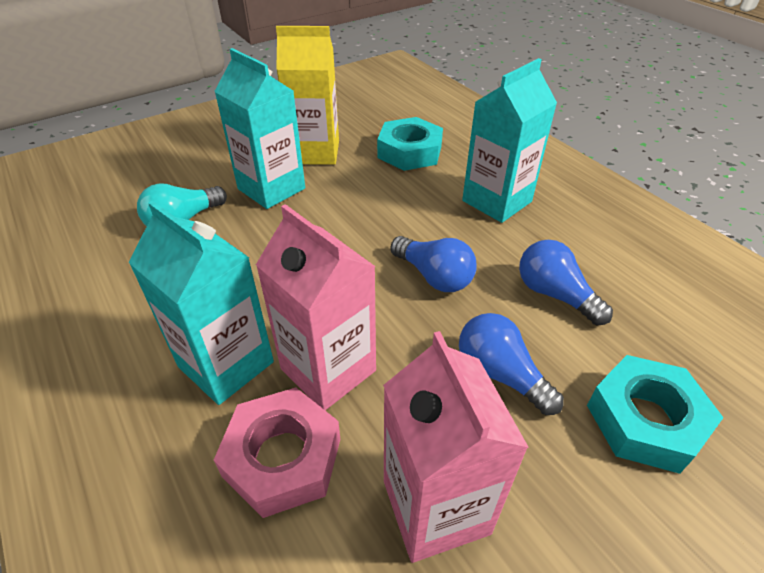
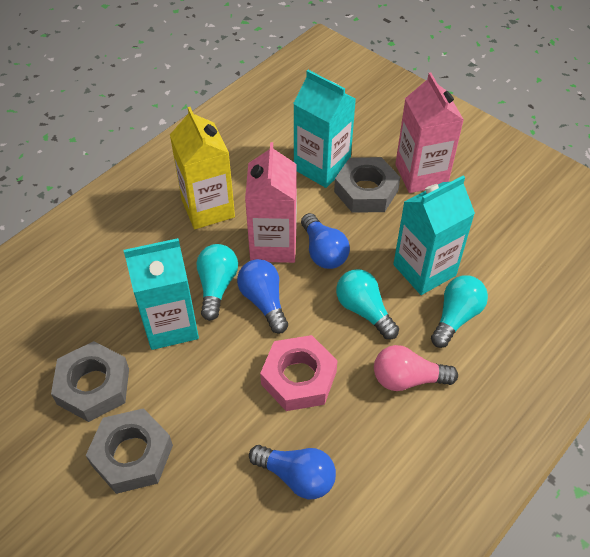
grey nut: none = 0 -> [51,341,129,422] [86,408,173,494] [334,157,400,213] = 3
pink light bulb: none = 0 -> [374,345,458,391] = 1
turquoise light bulb: [137,183,227,226] = 1 -> [196,244,238,321] [336,269,399,339] [431,275,488,348] = 3
turquoise nut: [377,117,443,171] [587,355,724,474] = 2 -> none = 0

